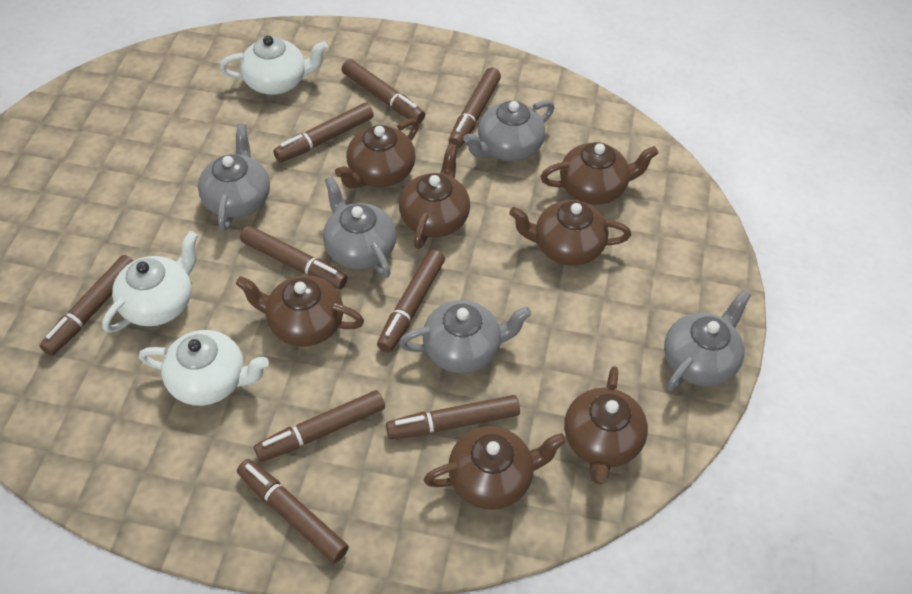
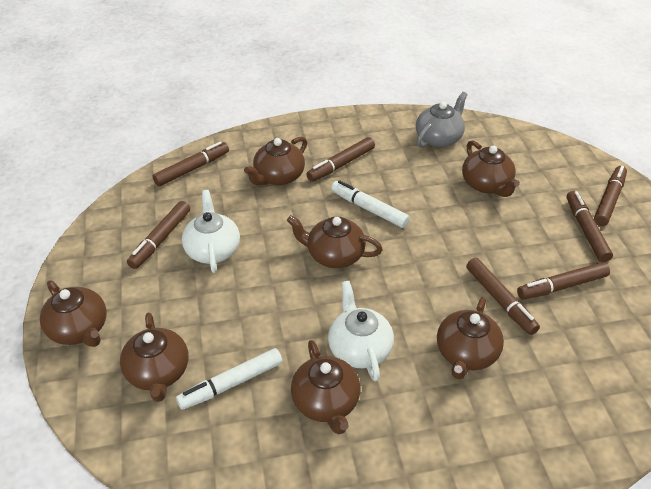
brown marker: [39,255,134,356] [237,459,349,563] [240,225,348,290] [254,390,385,462] [273,103,374,162] [342,59,425,124] [377,249,445,352] [386,395,520,439] [448,68,501,148] = 9 -> [127,201,190,269] [153,141,229,186] [306,137,375,182] [466,258,540,335] [517,262,610,300] [567,191,613,262] [594,166,627,226] = 7
grey teapot: [198,124,270,231] [323,176,396,278] [399,300,532,373] [463,100,555,161] [664,290,751,391] = 5 -> [416,92,468,147] = 1
white marker: none = 0 -> [176,348,283,410] [331,180,410,228] = 2
white teapot: [102,231,198,333] [139,330,269,406] [220,35,328,95] = 3 -> [182,190,240,273] [328,281,394,381] = 2

